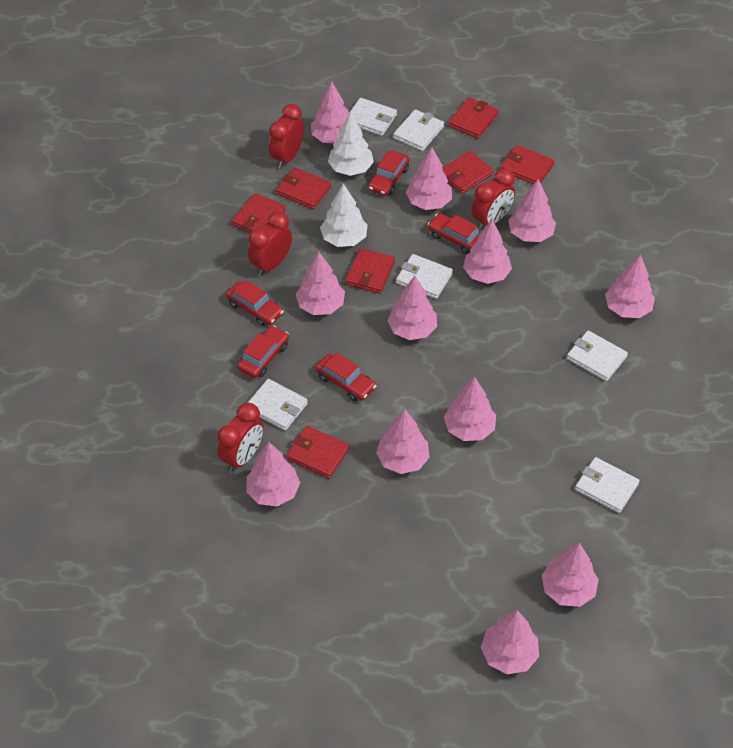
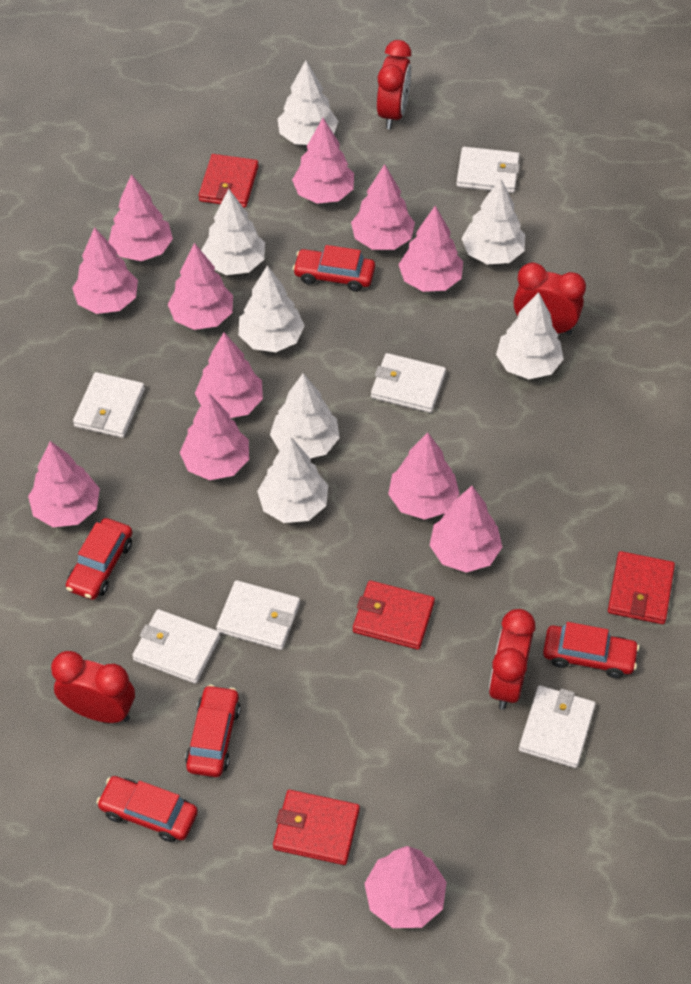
red wallet: [232,193,286,233] [276,167,331,209] [286,426,349,479] [345,248,395,294] [443,151,494,194] [448,97,499,139] [501,145,554,184] = 7 -> [199,154,259,208] [273,790,360,865] [353,580,435,650] [608,551,675,624] = 4
white tree: [320,184,368,247] [328,113,374,176] = 2 -> [201,189,265,275] [239,265,305,352] [257,437,328,523] [270,373,340,458] [277,60,338,145] [461,179,525,264] [496,292,564,379] = 7

